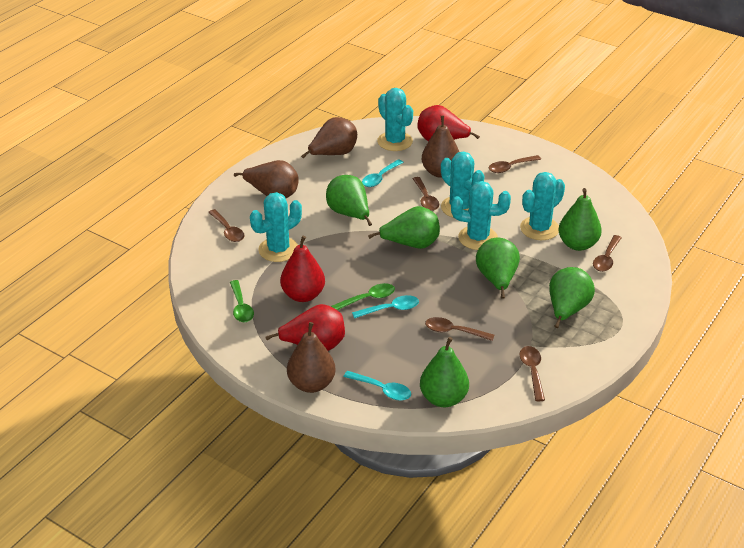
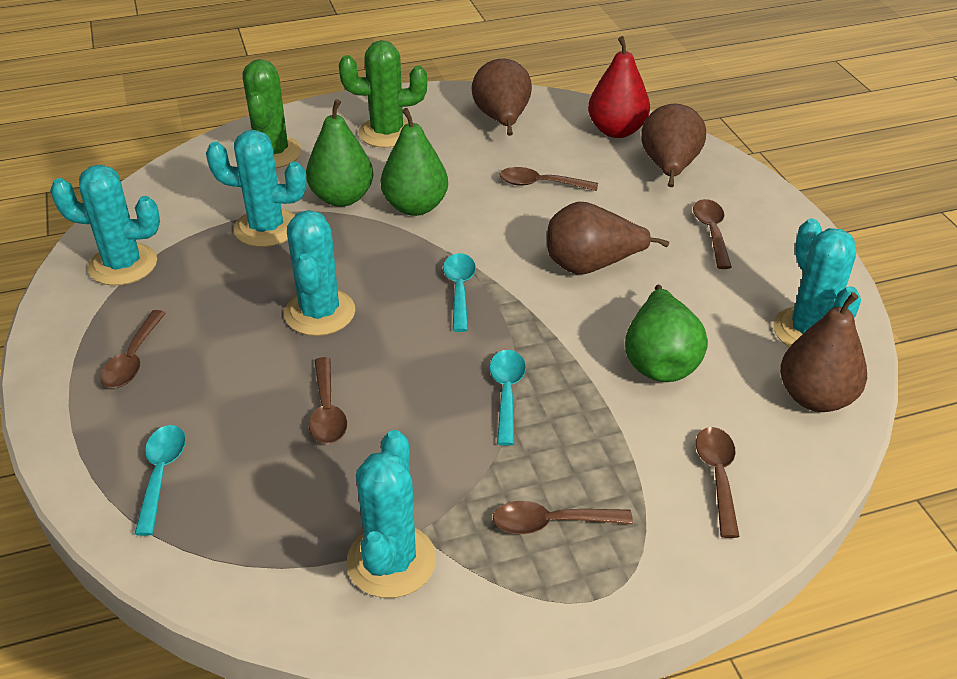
green cactus: none = 0 -> [242,59,302,168] [339,40,427,148] = 2
green pear: [326,175,372,226] [368,206,440,249] [420,337,469,407] [476,238,520,299] [549,267,595,328] [558,188,602,251] = 6 -> [306,99,373,207] [381,108,448,216] [625,285,708,382] = 3
green spoon: [230,280,254,322] [331,283,395,310] = 2 -> none = 0
red pear: [265,304,345,351] [280,236,325,302] [417,105,480,141] = 3 -> [588,36,650,138] = 1

